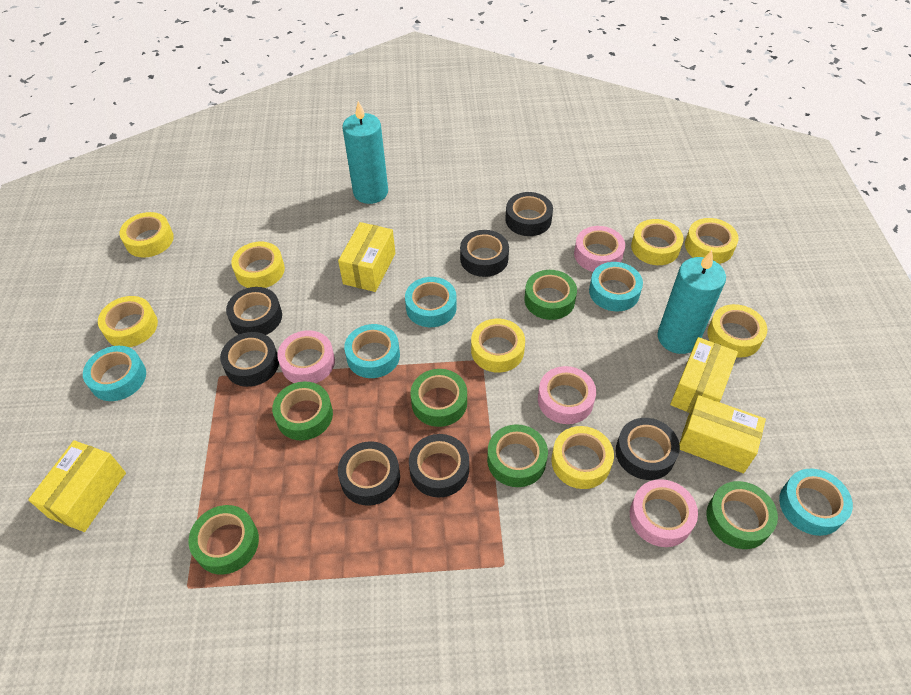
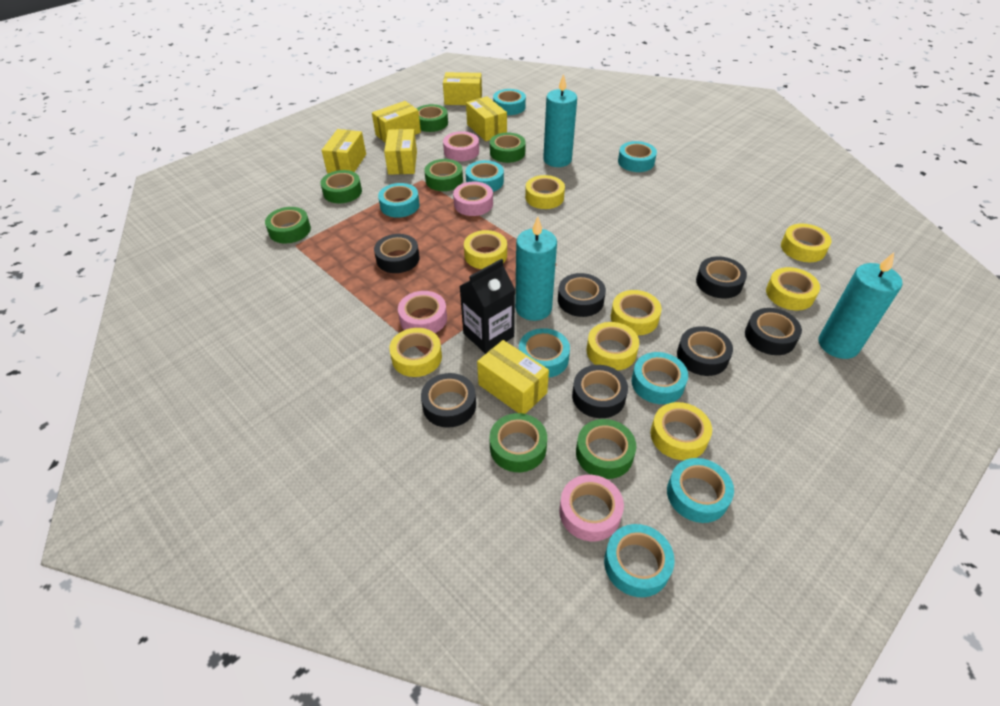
black carton: none = 0 -> [460,259,515,354] = 1
green tape: [188,505,259,575] [272,382,333,440] [410,369,467,427] [487,424,548,487] [524,270,577,320] [706,481,778,549] = 6 -> [265,207,311,243] [320,170,362,203] [417,104,448,132] [424,159,463,191] [490,133,526,163] [490,413,547,472] [576,419,636,479] = 7
turquoise candle: [342,101,388,204] [657,250,726,354] = 2 -> [515,217,557,321] [543,74,577,167] [819,253,902,359] = 3
turquoise tape: [83,346,146,401] [344,324,400,378] [405,277,457,327] [589,262,643,311] [779,469,853,536] = 5 -> [378,183,419,218] [466,160,504,192] [493,89,526,115] [519,328,570,378] [604,524,675,597] [618,141,657,172] [631,352,688,404] [667,458,734,523] = 8
yellow box: [28,440,126,532] [338,222,395,292] [670,337,738,413] [679,395,766,473] = 4 -> [321,129,366,174] [372,101,421,143] [384,129,417,175] [443,72,482,105] [466,96,507,141] [477,340,549,414] = 6

